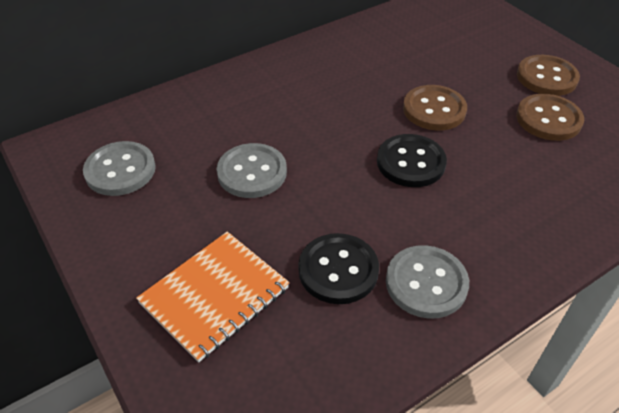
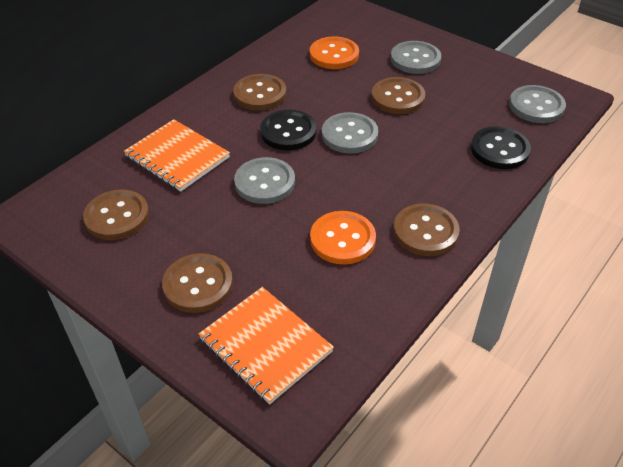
brown button: [403,85,467,131] [516,94,584,141] [517,55,580,96] = 3 -> [83,190,149,240] [162,253,233,313] [233,74,287,111] [371,77,425,114] [393,203,460,256] = 5
grey button: [83,141,156,196] [217,143,287,198] [386,245,469,319] = 3 -> [234,157,295,204] [322,112,378,153] [391,41,441,74] [509,85,566,123] = 4
orange button: none = 0 -> [310,36,359,69] [310,211,376,265] = 2
orange notebook: [136,232,290,362] = 1 -> [124,119,230,192] [199,287,334,405] = 2

